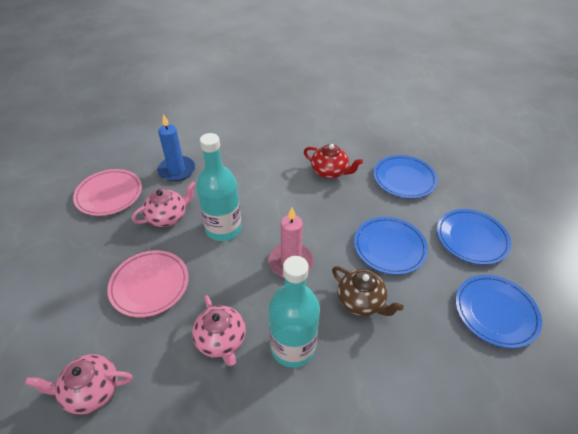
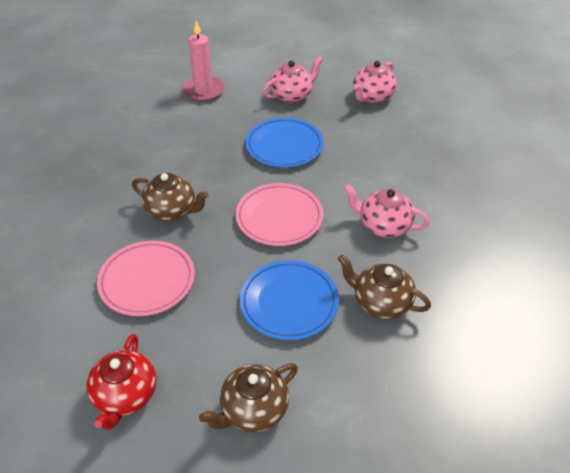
blue candle: [157,114,195,182] = 1 -> none = 0
blue plate: [354,217,428,275] [374,155,438,199] [437,209,511,265] [455,275,542,348] = 4 -> [239,260,339,340] [245,117,324,168] = 2
brown teapot: [332,266,404,316] = 1 -> [132,173,209,221] [199,363,298,432] [338,255,431,319] = 3
turquoise bottle: [196,133,242,241] [269,256,320,368] = 2 -> none = 0

